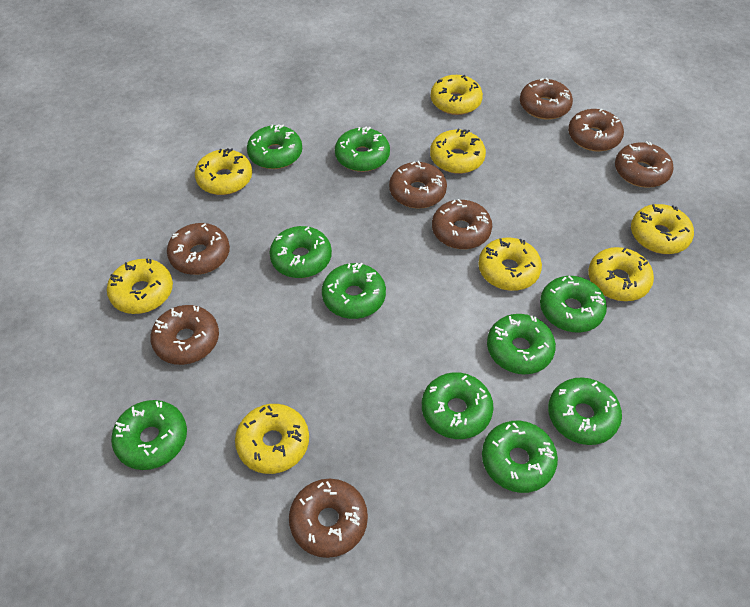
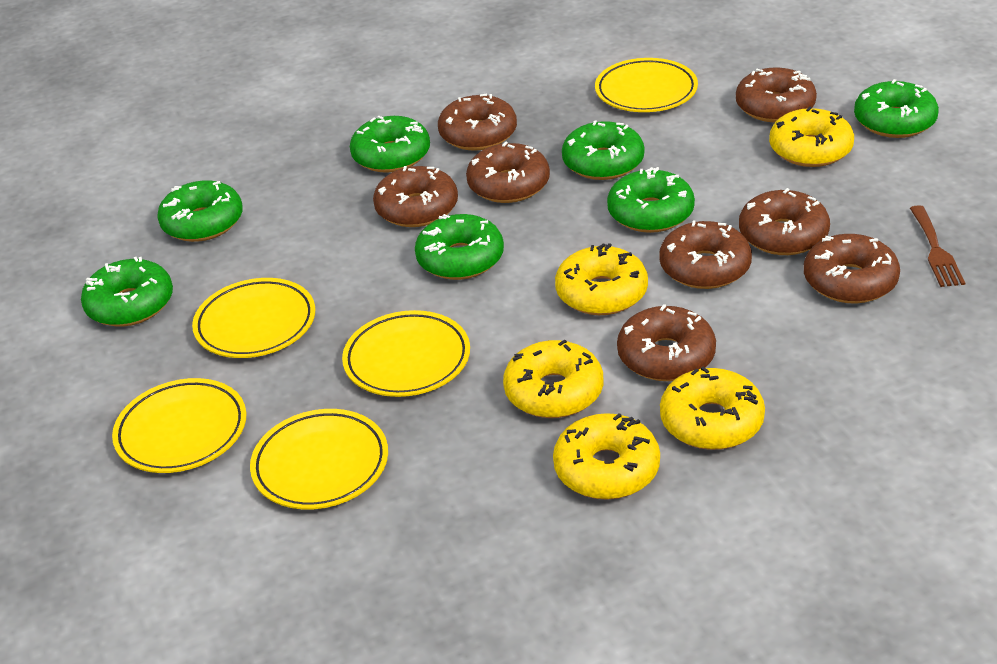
brown fork: none = 0 -> [910,205,965,287] = 1
green donut: [111,400,187,470] [247,124,302,169] [269,226,332,278] [322,263,386,319] [335,127,390,172] [422,372,494,439] [482,421,558,493] [487,314,556,374] [540,276,607,333] [548,377,622,445] = 10 -> [81,257,173,327] [157,180,243,242] [350,116,430,173] [415,214,504,280] [562,120,644,180] [607,167,695,233] [854,79,939,138] = 7
yellow donut: [107,258,173,314] [195,148,252,195] [235,404,309,474] [430,129,486,174] [431,75,483,115] [478,238,542,291] [588,247,654,301] [631,204,694,254] = 8 -> [503,339,603,418] [553,413,660,500] [555,243,648,315] [660,367,765,450] [769,106,854,167] = 5
yellow plate: none = 0 -> [112,378,246,473] [192,278,315,358] [250,409,388,509] [342,310,470,397] [595,58,698,112] = 5

